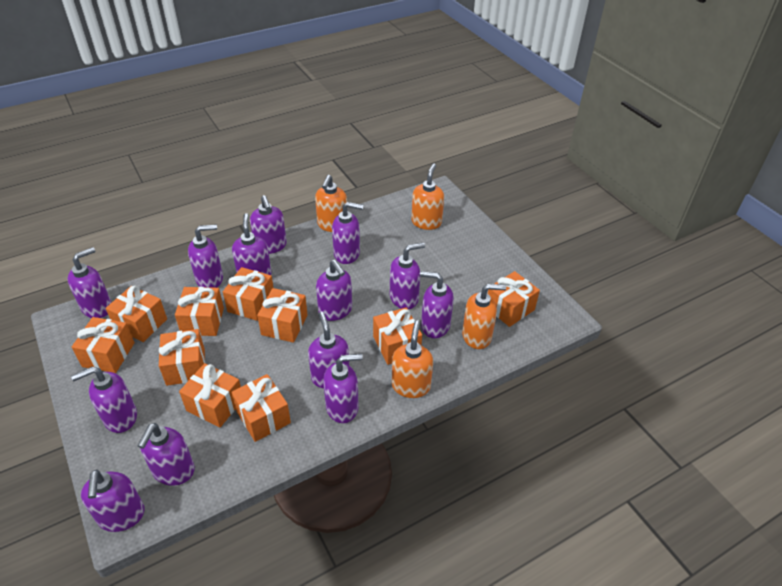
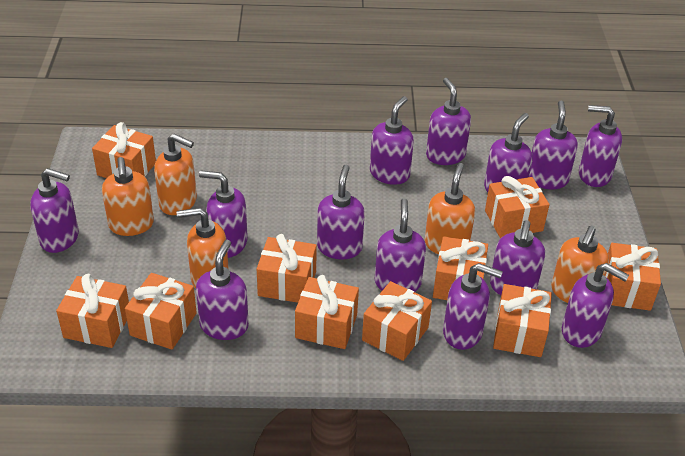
orange soap dispenser: [315,175,348,232] [392,320,433,398] [411,164,444,230] [462,284,506,349] = 4 -> [102,157,154,236] [154,133,197,215] [176,208,229,288] [425,163,475,255] [551,226,609,303] = 5

